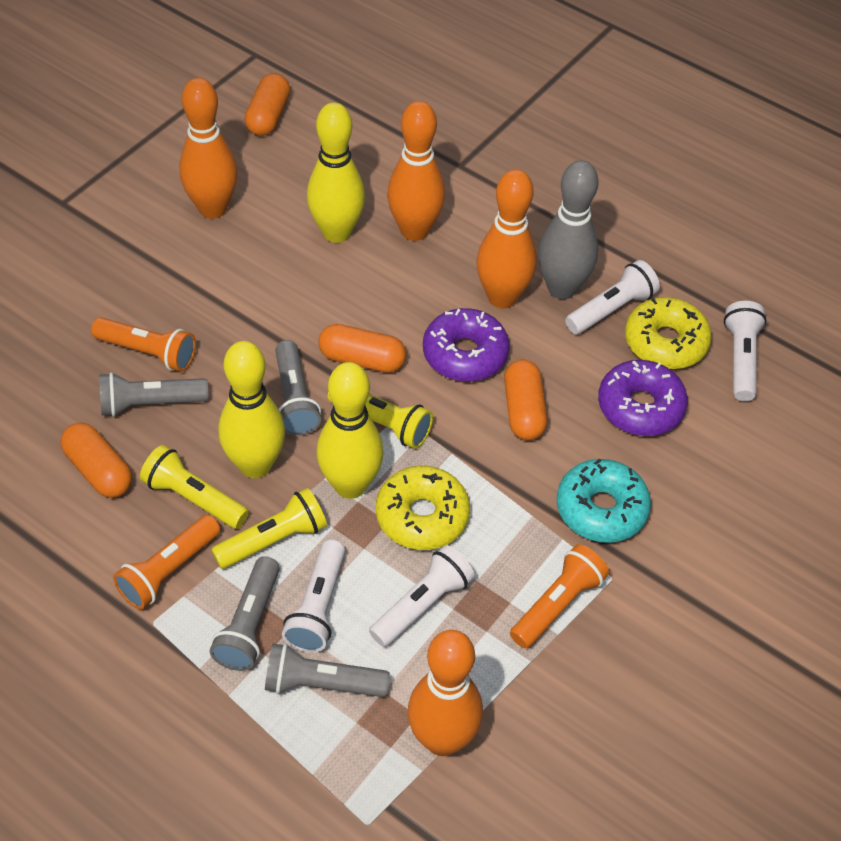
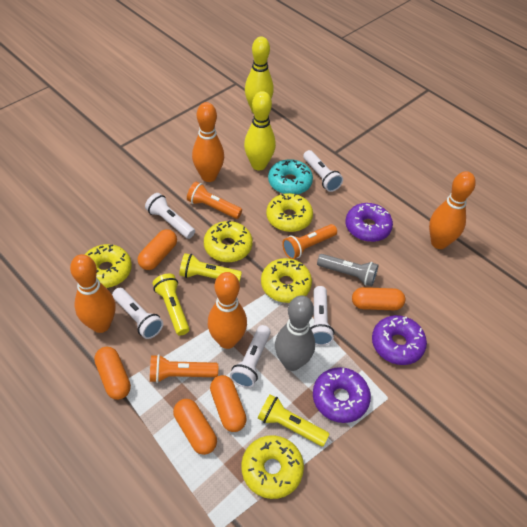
grey flashlight: [99,372,208,417] [210,556,280,671] [265,643,390,697] [275,340,321,436] = 4 -> [317,254,378,286] = 1
orange capsule: [60,423,132,498] [245,73,290,136] [318,324,406,373] [504,359,547,440] = 4 -> [94,347,131,400] [138,229,177,270] [173,399,217,455] [210,375,247,432] [352,287,405,310] = 5
purple donut: [423,308,510,381] [598,360,688,436] = 2 -> [313,367,371,423] [345,203,393,242] [372,315,427,365] = 3
white flashlight: [282,540,345,653] [369,545,475,647] [565,260,660,334] [724,301,767,401] = 4 -> [112,288,163,339] [145,193,195,239] [230,325,271,388] [303,150,343,192] [311,286,334,346] = 5
yellow bowling pin: [218,341,285,478] [307,102,365,243] [316,362,384,499] = 3 -> [244,91,276,171] [245,37,274,113] = 2
yellow donut: [376,466,470,550] [625,297,712,369] = 2 -> [85,244,132,288] [204,220,253,262] [241,435,304,499] [261,258,312,303] [266,193,313,232] = 5

